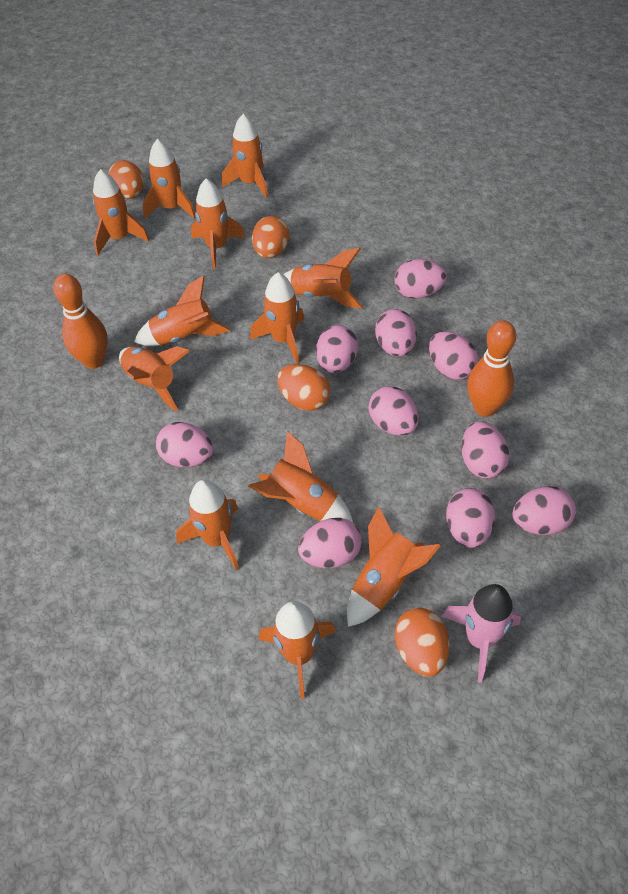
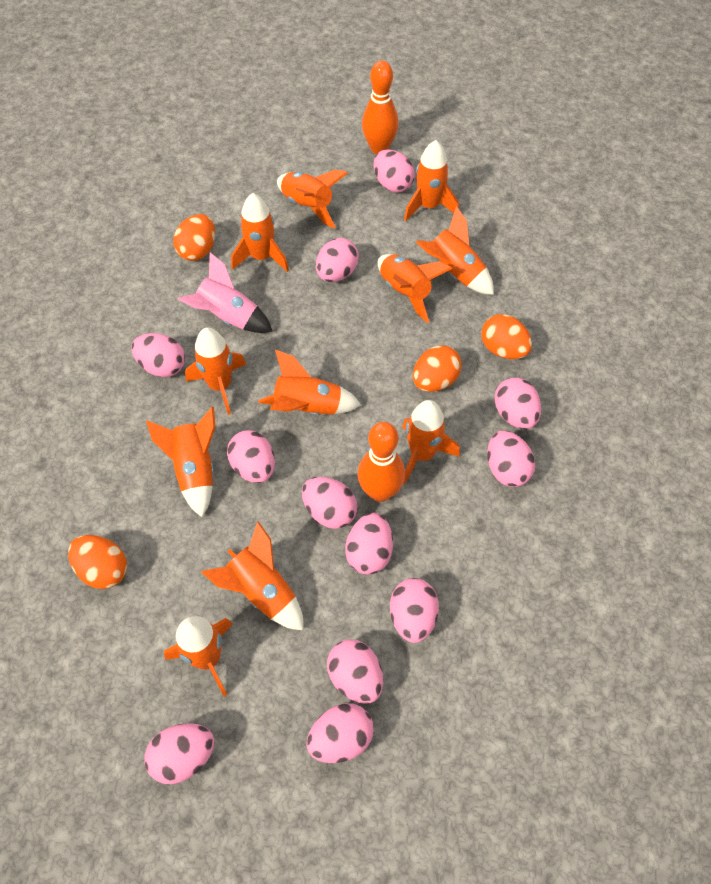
orange rocket: [93,169,149,255] [119,346,190,412] [134,275,231,346] [143,139,196,219] [176,479,239,570] [191,178,245,269] [222,114,268,198] [248,431,353,523] [250,272,305,364] [259,601,336,699] [283,248,363,308] [347,506,440,627] = 12 -> [146,407,215,517] [164,616,233,696] [185,327,246,415] [201,521,304,631] [231,193,289,272] [258,350,361,415] [277,170,348,229] [378,254,452,323] [402,400,460,484] [404,140,459,221] [416,206,494,295] = 11
pink egg: [156,422,214,467] [298,518,362,568] [316,325,358,373] [368,386,419,436] [375,309,417,357] [395,259,447,299] [429,331,478,380] [446,488,495,548] [461,421,509,479] [512,486,576,535] = 10 -> [131,333,185,377] [144,723,215,784] [227,430,275,483] [302,477,358,529] [307,703,374,763] [316,238,359,282] [327,639,383,704] [345,513,393,575] [374,149,415,193] [390,578,439,643] [487,431,535,487] [494,378,541,429] = 12

